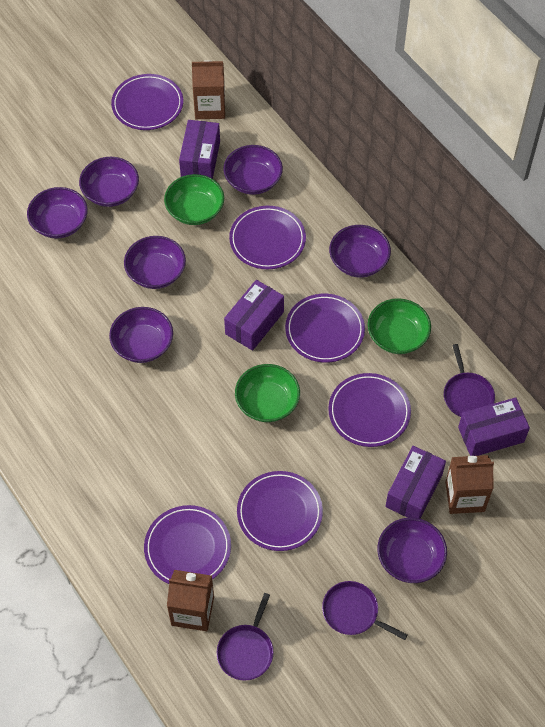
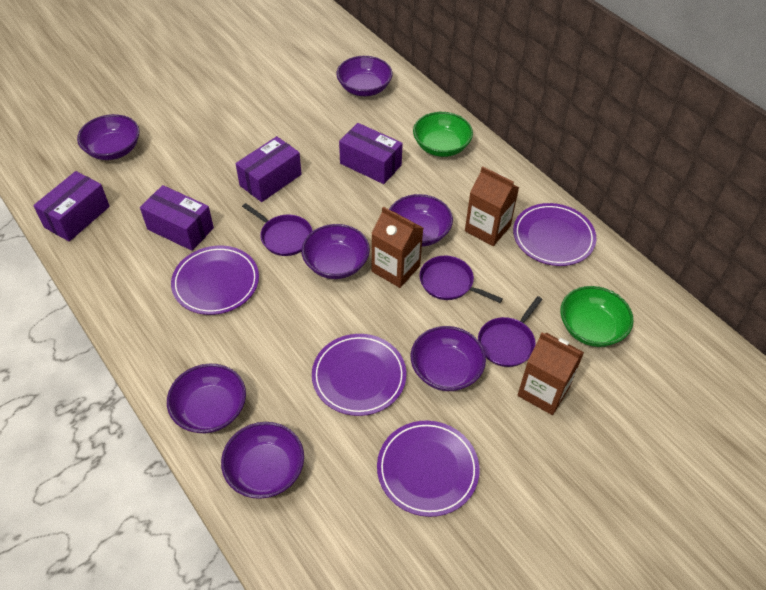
green bowl: [164,174,224,225] [235,364,300,422] [368,298,431,354] = 3 -> [413,112,473,157] [560,286,634,347] = 2
purple plate: [111,74,183,130] [144,505,231,584] [229,206,306,269] [237,471,323,551] [285,294,365,363] [328,373,411,447] = 6 -> [171,246,259,315] [312,334,406,416] [377,421,480,517] [513,203,596,266] = 4

